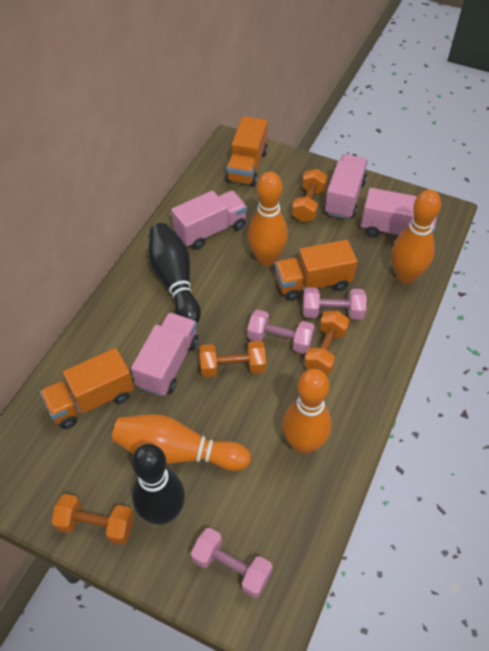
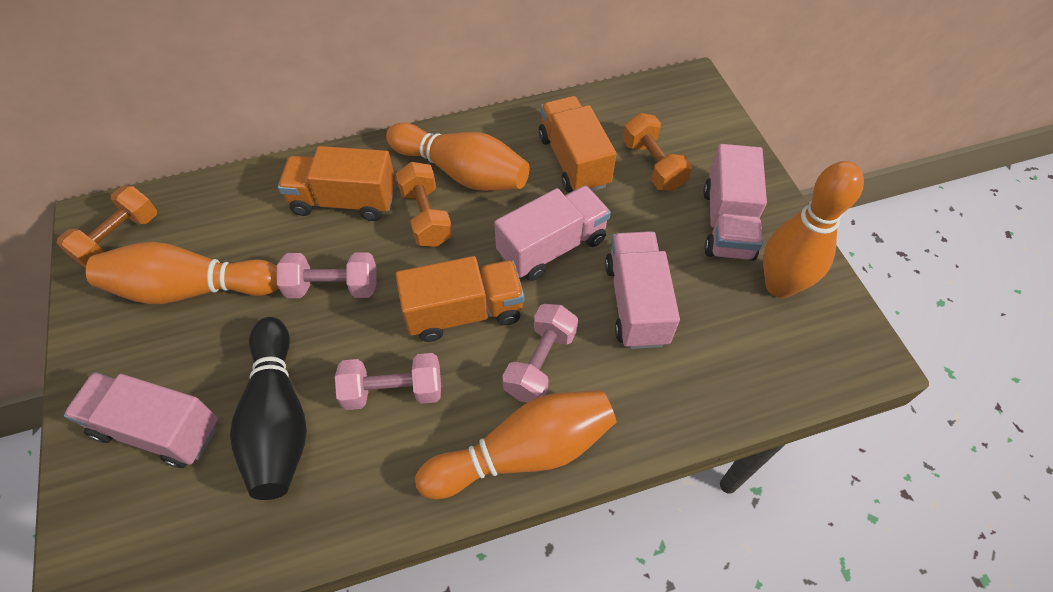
black bowling pin: [132,444,185,525] [148,223,201,323] = 2 -> [230,317,307,500] = 1
orange dumbbell: [51,494,134,545] [200,341,266,377] [292,169,328,222] [304,311,350,375] = 4 -> [57,186,157,267] [396,162,453,247] [623,113,692,191] = 3

